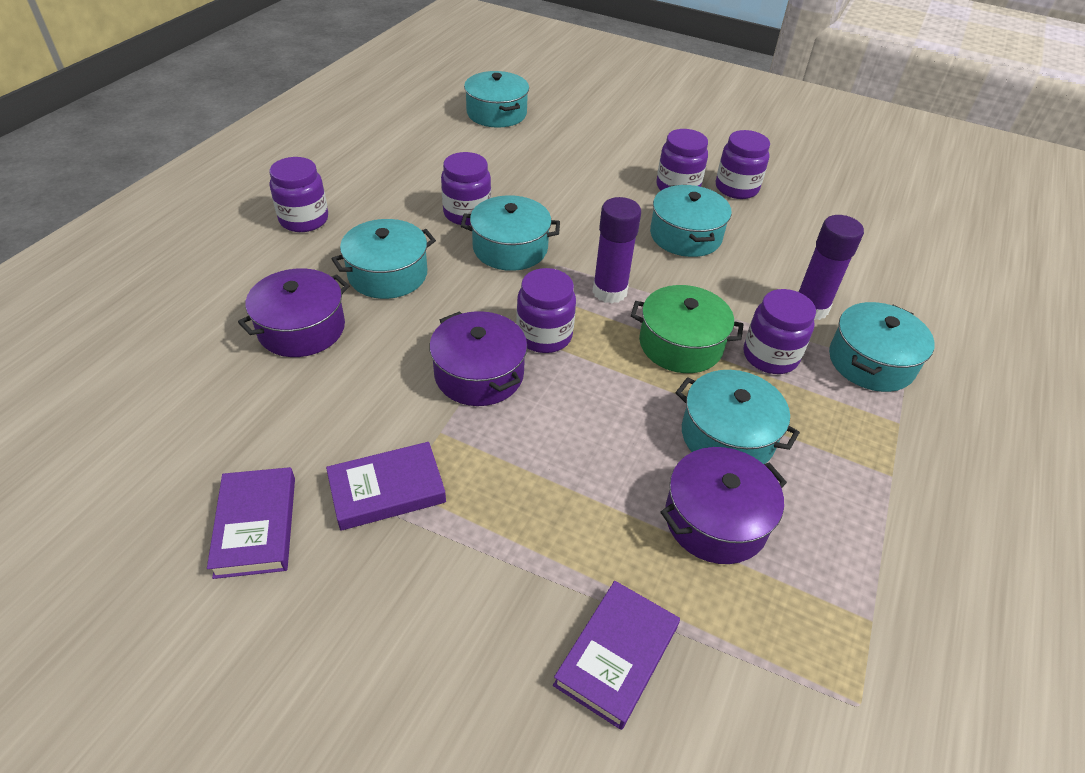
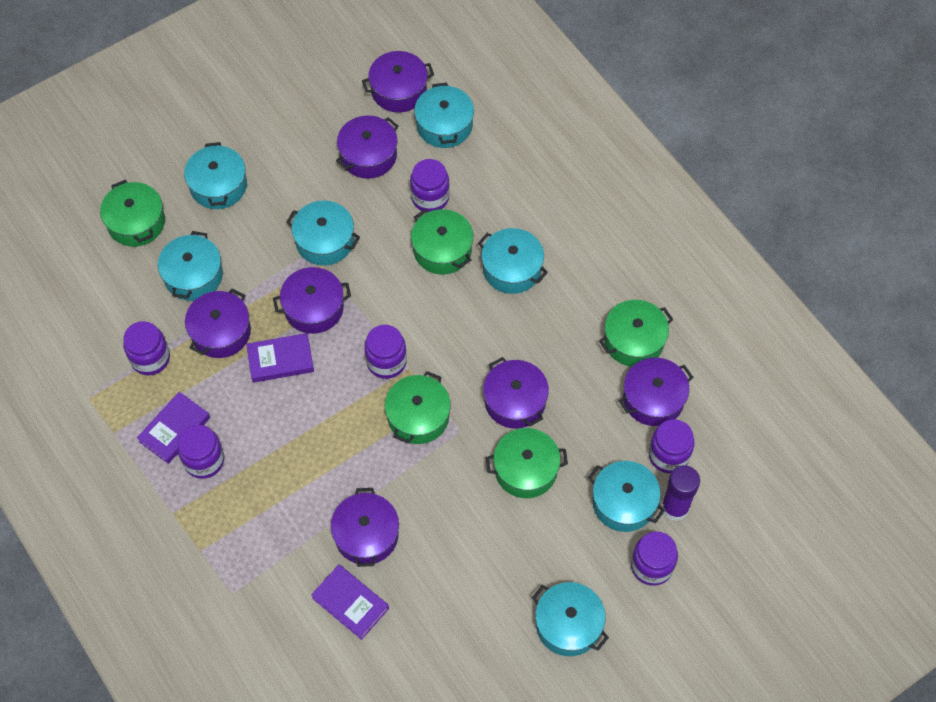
green pot: [631,285,744,373] = 1 -> [100,180,165,247] [385,371,451,444] [411,209,473,275] [486,428,568,498] [599,300,673,367] = 5
purple glue stick: [592,197,641,303] [799,215,864,320] = 2 -> [662,465,700,521] = 1
purple pot: [238,268,349,357] [429,311,527,406] [661,447,787,564] = 3 -> [185,289,251,358] [273,267,351,334] [331,488,399,567] [336,115,398,179] [362,51,434,112] [483,357,549,429] [619,358,693,426] = 7
turquoise pot: [332,219,436,299] [461,195,560,271] [464,71,529,128] [650,185,732,257] [676,370,800,464] [829,302,935,392] = 6 -> [158,231,223,301] [184,142,247,209] [286,200,360,266] [414,83,474,148] [478,228,548,294] [532,582,609,656] [588,461,665,532] = 7

